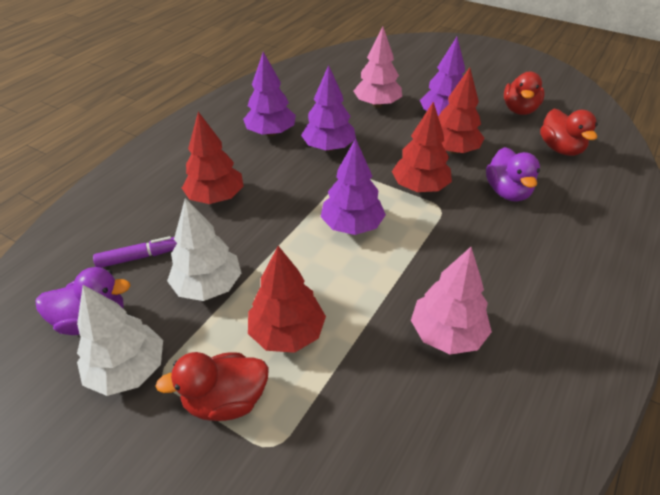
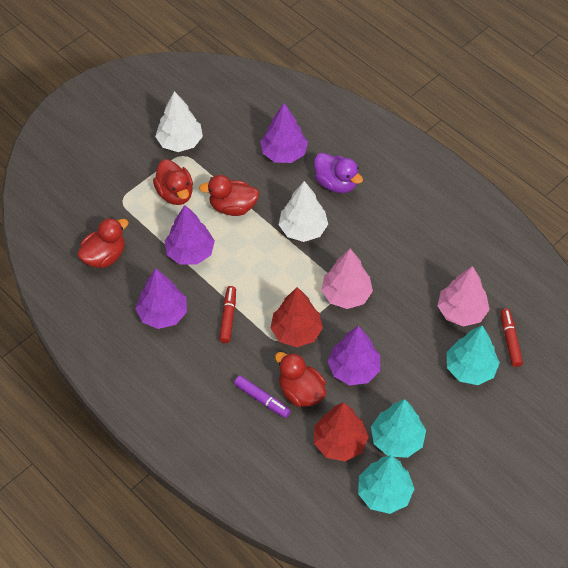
purple duck: [35,267,131,335] [486,147,540,202] = 2 -> [314,153,363,193] = 1
red duck: [155,352,269,421] [504,72,545,115] [540,109,598,156] = 3 -> [77,218,129,268] [153,159,193,205] [199,175,259,216] [275,352,326,407] = 4
red marker: none = 0 -> [219,286,236,343] [501,309,523,367] = 2
red tree: [182,112,243,204] [248,246,326,353] [392,102,452,192] [438,68,484,154] = 4 -> [270,287,323,347] [314,402,369,461] = 2
turquoise tree: none = 0 -> [358,455,415,514] [371,399,426,458] [447,325,500,385] = 3

